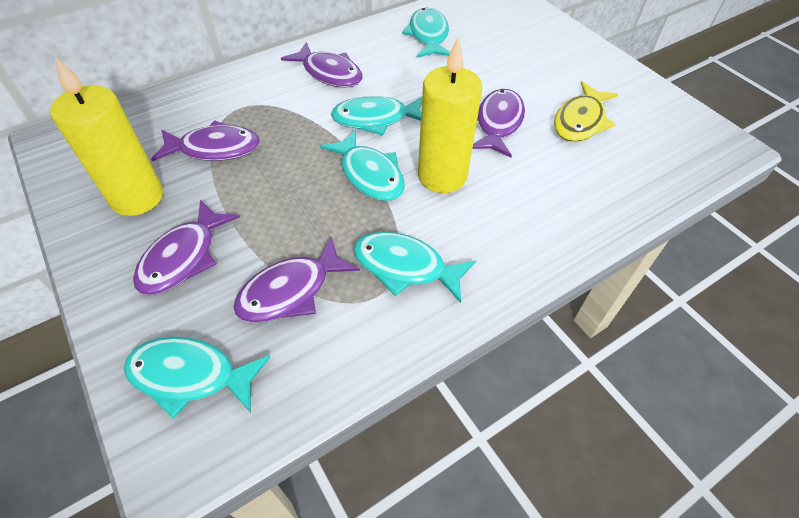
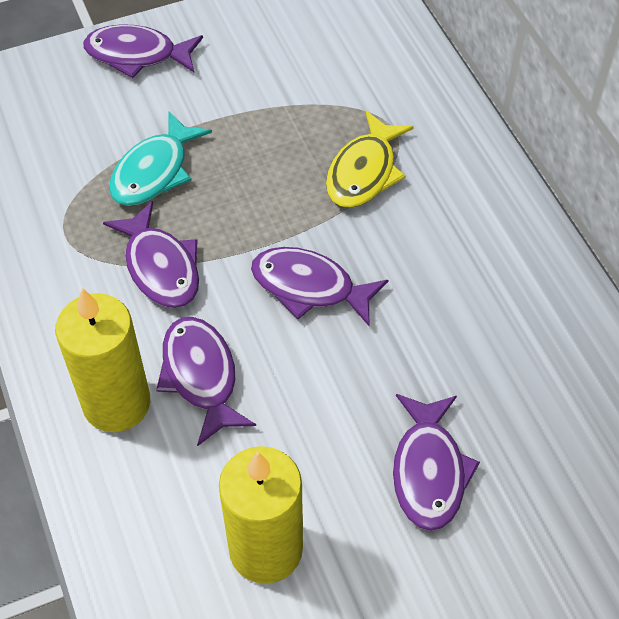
turquoise fish: [124,337,270,419] [320,129,405,201] [331,96,422,135] [353,232,476,303] [402,8,450,58] = 5 -> [109,111,212,206] = 1

